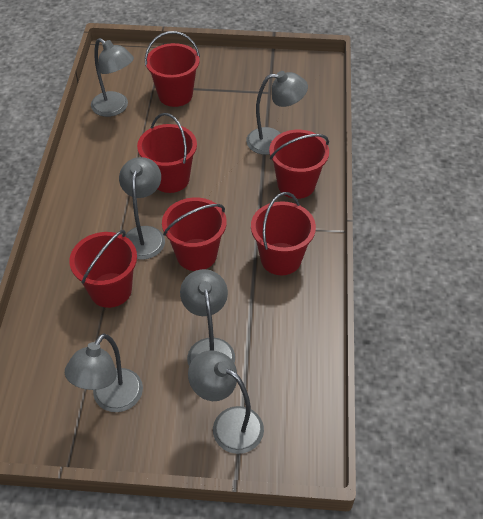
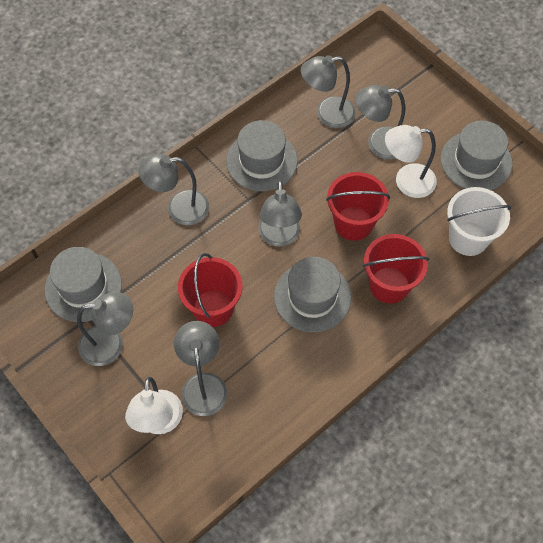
grey hat: none = 0 -> [45,247,122,322] [226,120,298,191] [274,257,351,332] [441,121,513,190] = 4
red bucket: [69,230,137,308] [137,113,197,193] [145,31,200,107] [162,197,227,271] [251,192,316,275] [269,130,329,199] = 6 -> [178,253,243,327] [326,172,390,241] [363,234,429,303] = 3
white bucket: none = 0 -> [447,187,511,256] = 1
white lamp: none = 0 -> [125,377,183,434] [385,125,437,198] = 2

